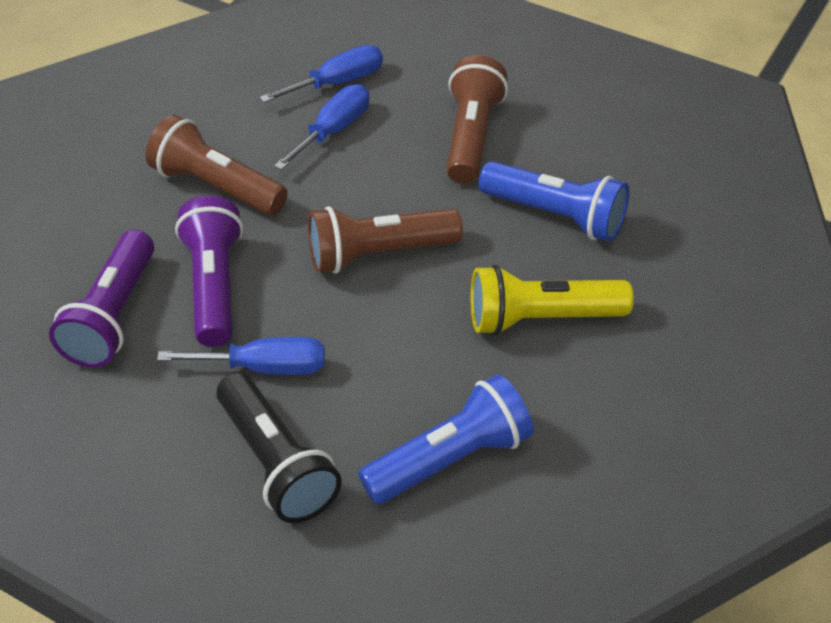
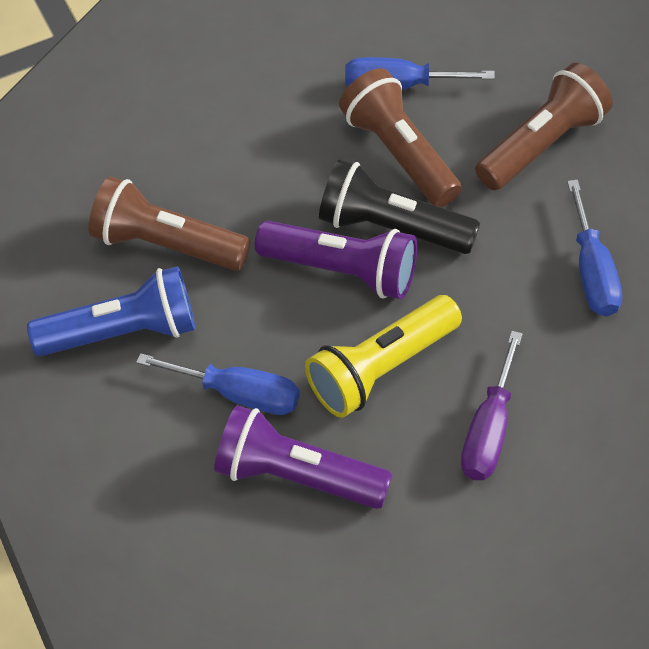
blue flashlight: [358,374,533,504] [479,161,629,242] = 2 -> [27,266,195,356] = 1
purple screwdriver: none = 0 -> [461,331,523,480] = 1

